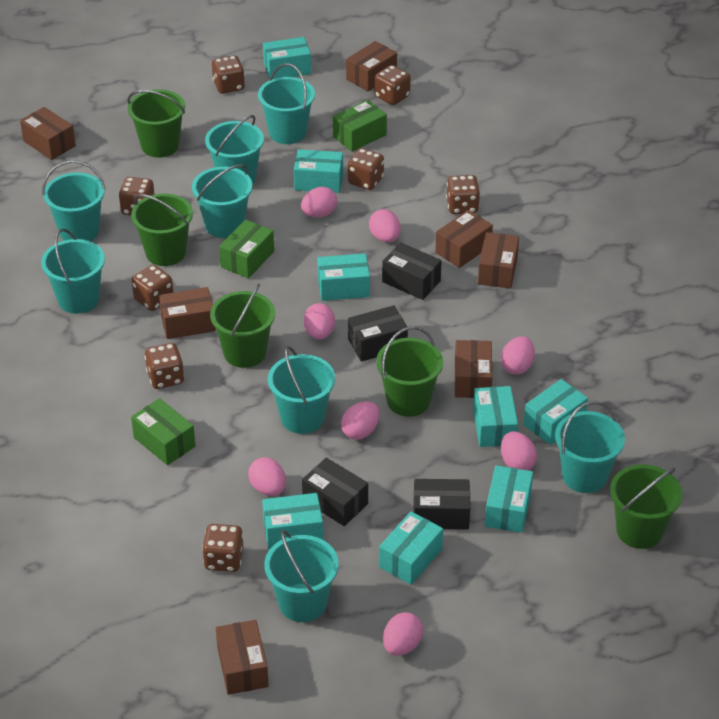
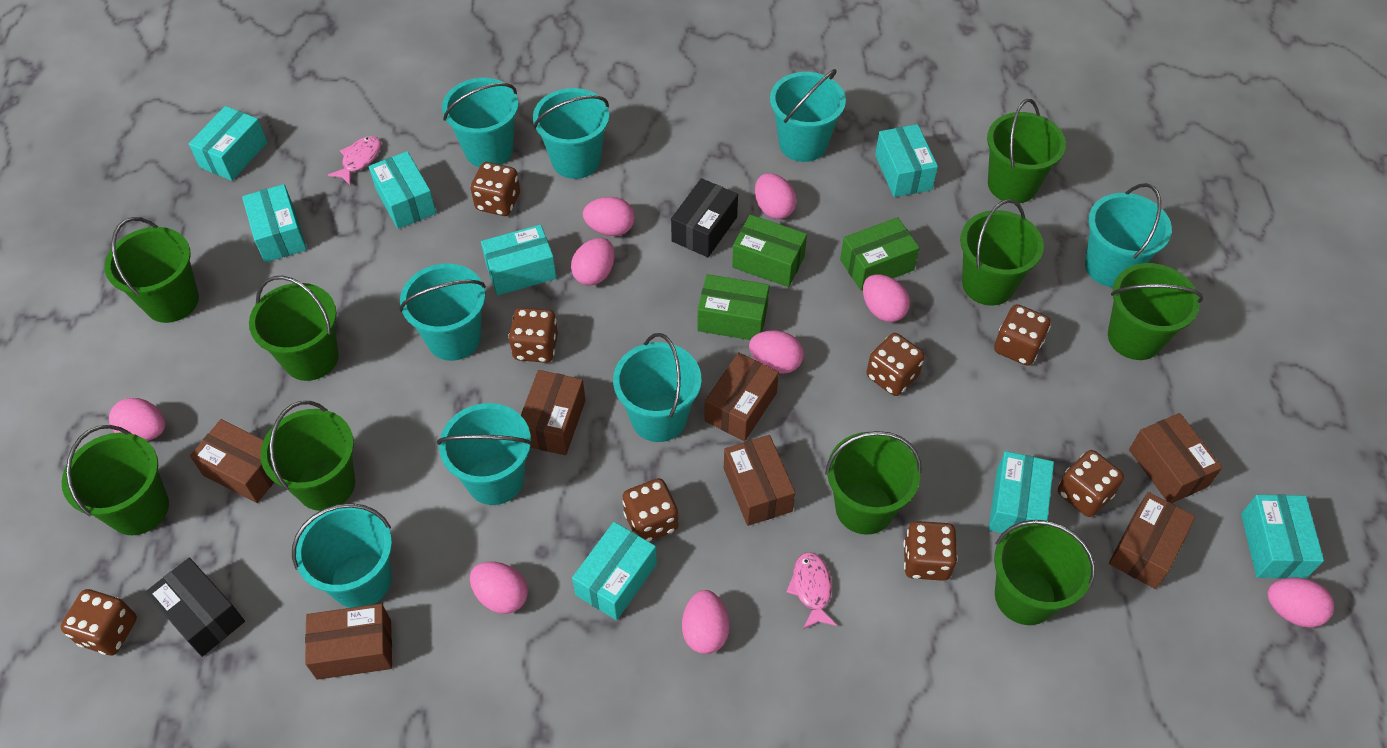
black box: [302,458,368,526] [348,305,408,362] [382,243,442,300] [413,479,470,530] = 4 -> [145,558,245,657] [671,178,738,257] = 2
green bucket: [127,89,185,158] [131,194,193,266] [210,283,275,368] [376,326,443,417] [610,464,682,549] = 5 -> [62,425,169,535] [104,217,199,323] [249,276,339,381] [260,401,355,511] [825,431,922,535] [960,199,1044,306] [987,99,1066,203] [994,520,1095,625] [1108,263,1203,360] = 9
pink egg: [248,457,286,496] [301,187,337,218] [304,303,335,339] [341,401,380,440] [369,209,401,242] [383,612,423,656] [501,336,535,374] [501,431,537,471] = 8 -> [109,398,165,441] [470,562,528,614] [571,238,615,286] [583,197,635,236] [682,590,729,654] [749,331,804,374] [755,173,797,219] [863,274,910,322] [1267,578,1334,628] = 9
pink fish: none = 0 -> [328,136,381,185] [786,552,837,629] = 2

